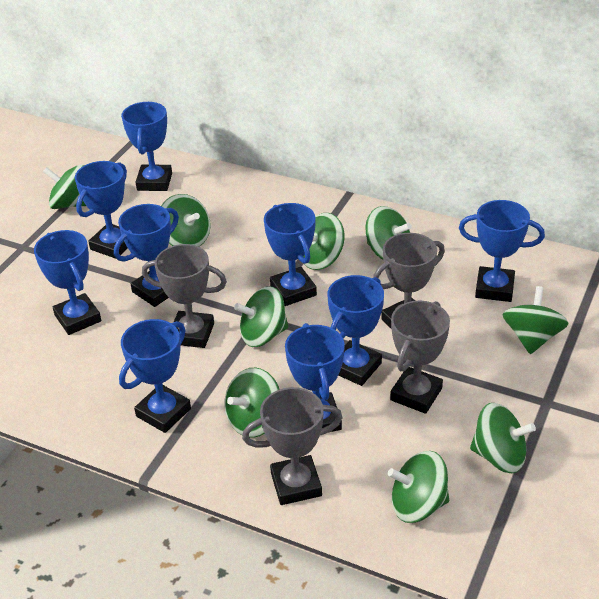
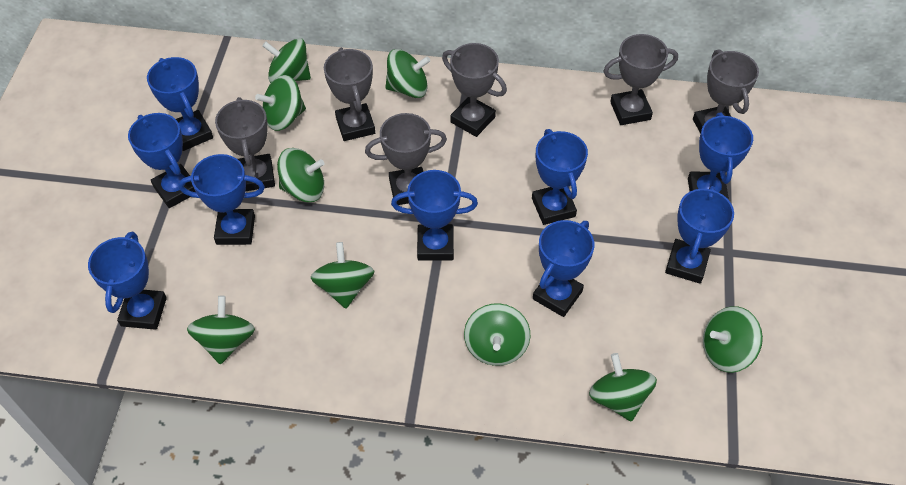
grey trophy: [142,244,227,348] [242,387,343,505] [373,233,445,328] [390,301,450,414] = 4 -> [215,97,275,192] [324,48,375,141] [365,113,447,205] [442,43,507,137] [603,34,678,125] [693,49,759,134] = 6

